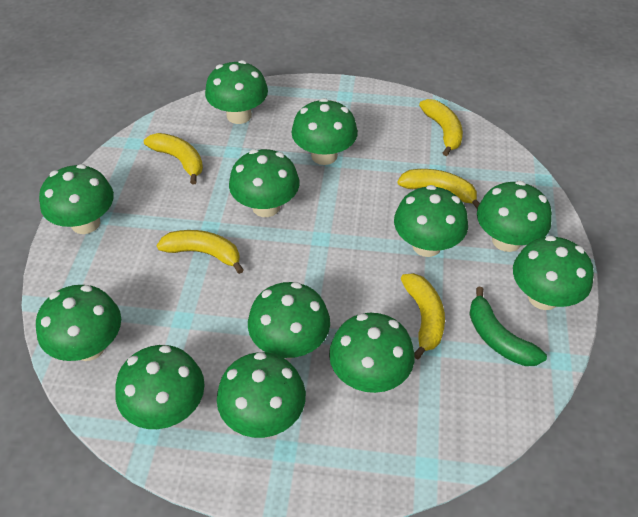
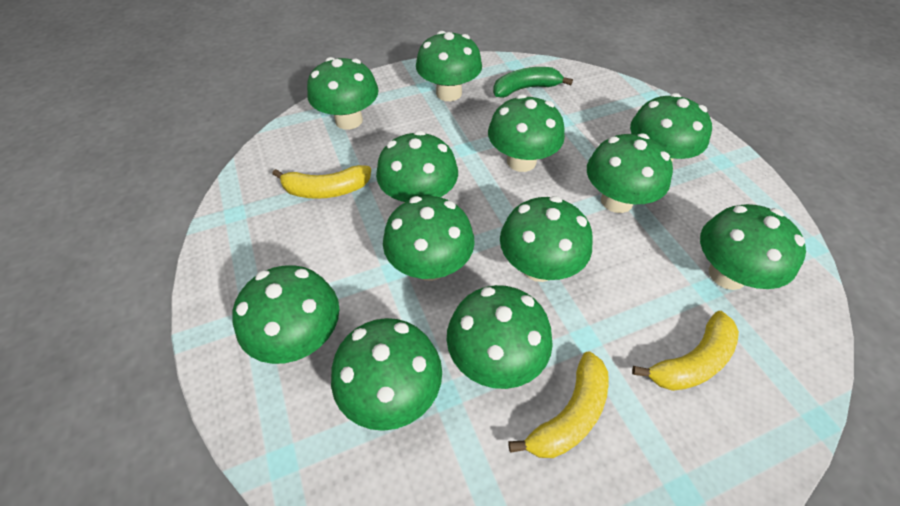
yellow banana: [144,133,203,184] [156,230,244,274] [397,169,480,209] [401,273,445,360] [419,99,463,156] = 5 -> [272,165,371,199] [508,351,609,458] [632,311,739,391] = 3

